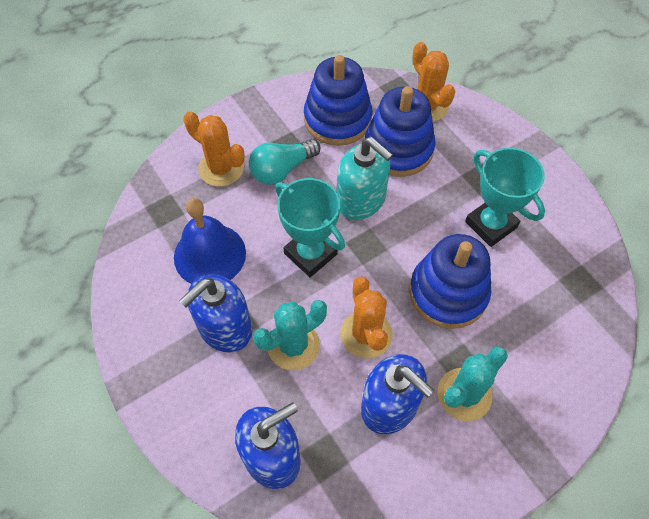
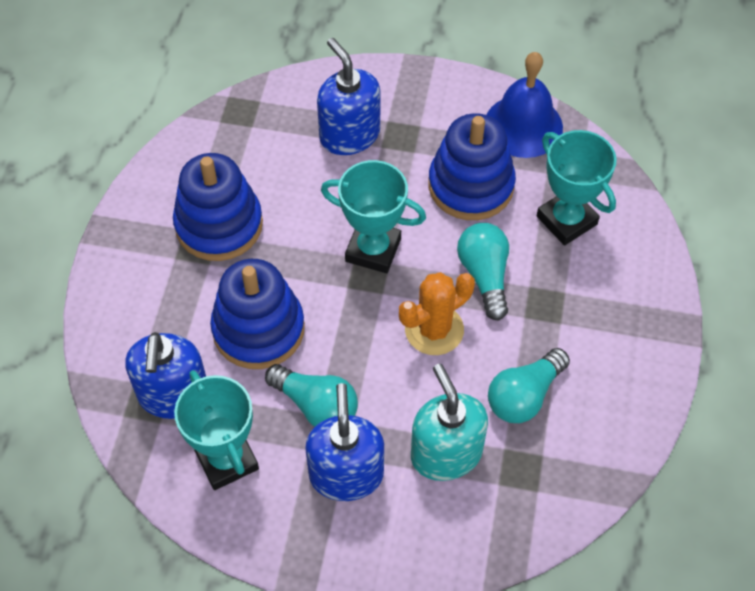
orange cactus: [183,111,245,187] [340,276,393,359] [412,42,456,122] = 3 -> [399,272,475,355] = 1
turquoise cactus: [253,300,327,370] [437,346,508,421] = 2 -> none = 0
turquoise light bulb: [249,139,320,185] = 1 -> [265,364,358,427] [457,223,509,320] [488,348,570,423] = 3
turquoise trophy: [275,178,345,277] [465,148,545,247] = 2 -> [174,370,259,490] [321,160,426,273] [537,130,617,245] = 3

